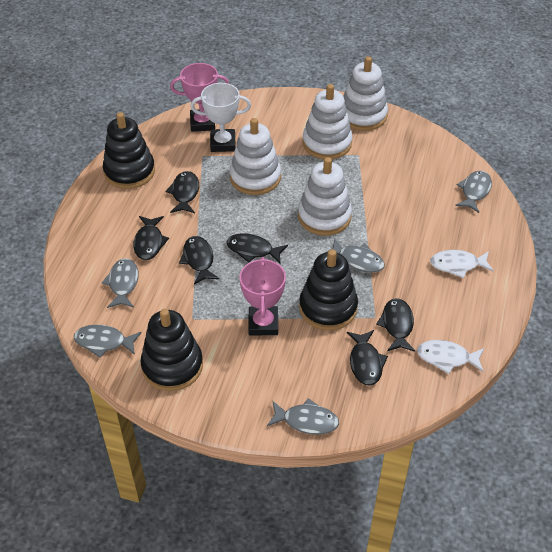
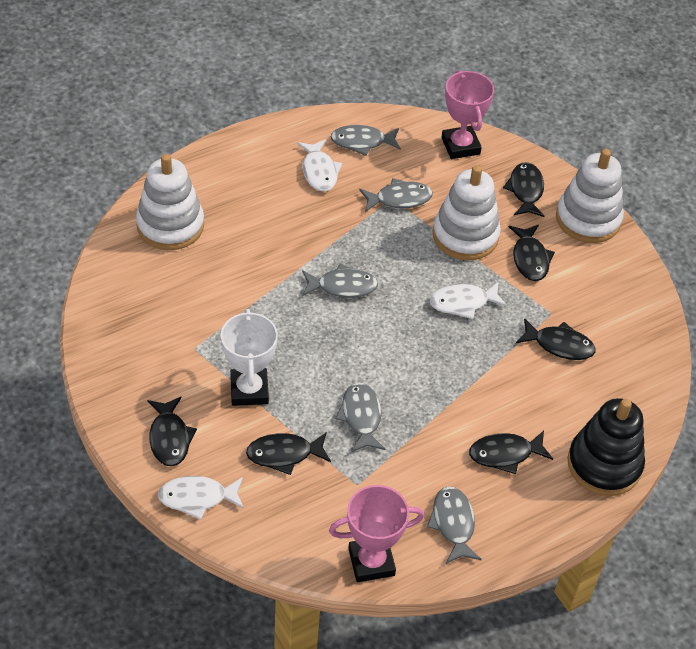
black stacking toy: [103,112,155,189] [140,309,203,391] [299,249,358,331] = 3 -> [568,398,645,496] = 1
white fish: [417,340,484,374] [430,250,494,278] = 2 -> [158,476,244,520] [297,139,342,192] [430,281,507,319] = 3
white stacking toy: [230,118,281,195] [298,157,352,236] [303,84,353,159] [343,56,388,131] = 4 -> [136,154,204,250] [433,165,501,260] [556,149,624,243] = 3

